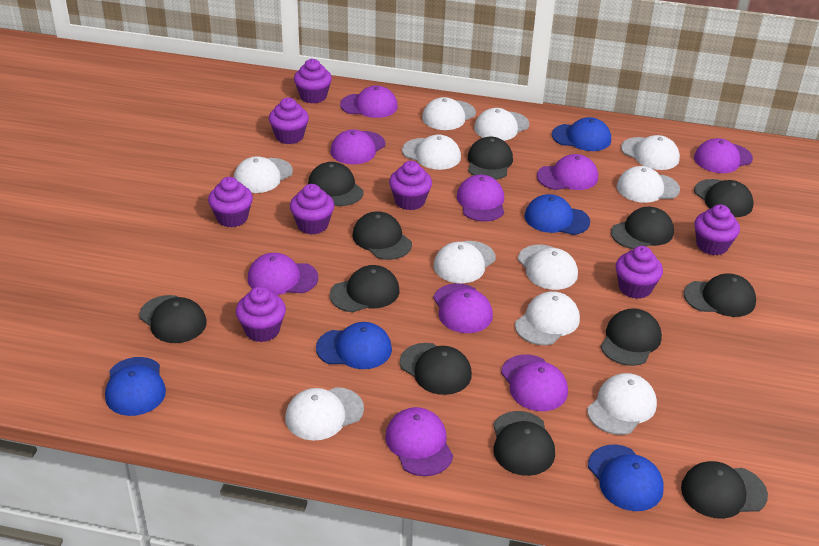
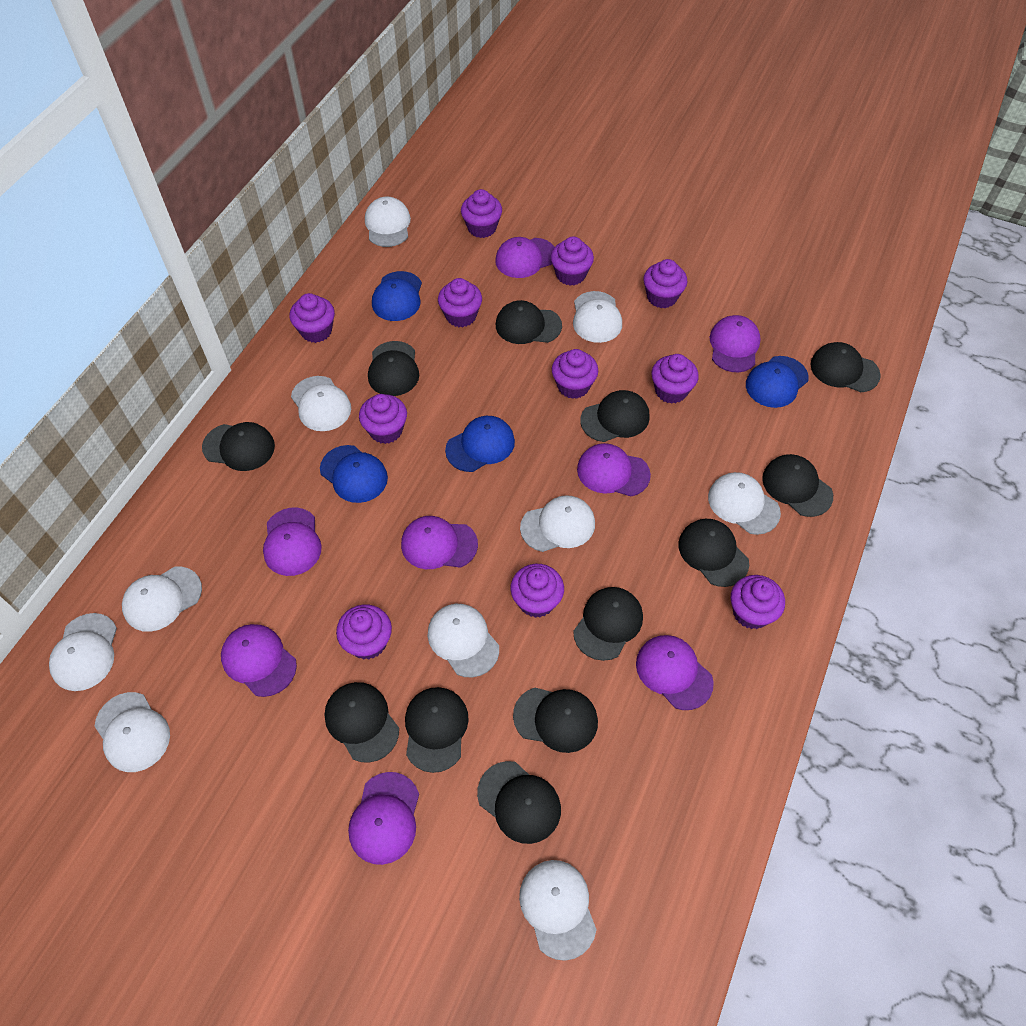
blue cap: [105,357,166,416] [316,322,392,369] [525,194,590,235] [552,117,611,151] [588,445,664,511] = 5 -> [320,445,388,503] [372,271,422,321] [445,416,515,472] [746,356,809,408] = 4
purple cap: [248,253,318,295] [330,129,385,164] [340,85,398,118] [385,407,453,476] [433,283,493,333] [457,175,504,222] [501,354,568,411] [537,154,598,190] [694,138,753,173] = 9 -> [221,624,297,697] [263,508,322,576] [348,772,419,865] [401,516,478,569] [495,237,555,278] [577,443,651,496] [636,635,714,710] [710,315,761,372] = 8
purple cupcake: [208,177,253,227] [236,286,286,342] [269,98,309,144] [290,184,334,234] [294,59,332,103] [389,161,432,210] [616,246,663,299] [694,204,740,255] = 8 -> [290,293,335,343] [336,604,392,660] [359,394,407,444] [438,278,482,327] [461,189,502,238] [510,564,564,618] [551,237,594,286] [552,349,598,399] [643,259,687,308] [651,354,699,404] [731,575,785,629] = 11
white cap: [234,156,293,193] [285,387,364,441] [402,134,461,170] [422,97,476,130] [434,241,496,283] [474,108,529,141] [515,291,580,345] [518,245,578,290] [587,373,657,435] [617,166,680,203] [621,135,680,170] = 11 -> [49,613,117,691] [94,692,170,772] [122,567,202,632] [291,376,351,431] [365,197,411,247] [428,604,499,677] [519,860,597,961] [520,495,595,552] [573,291,622,343] [708,472,781,535] = 10

